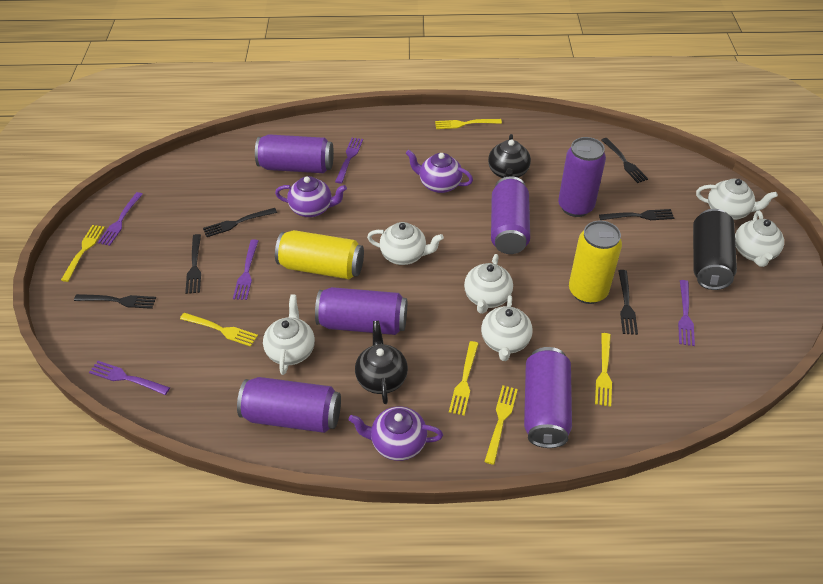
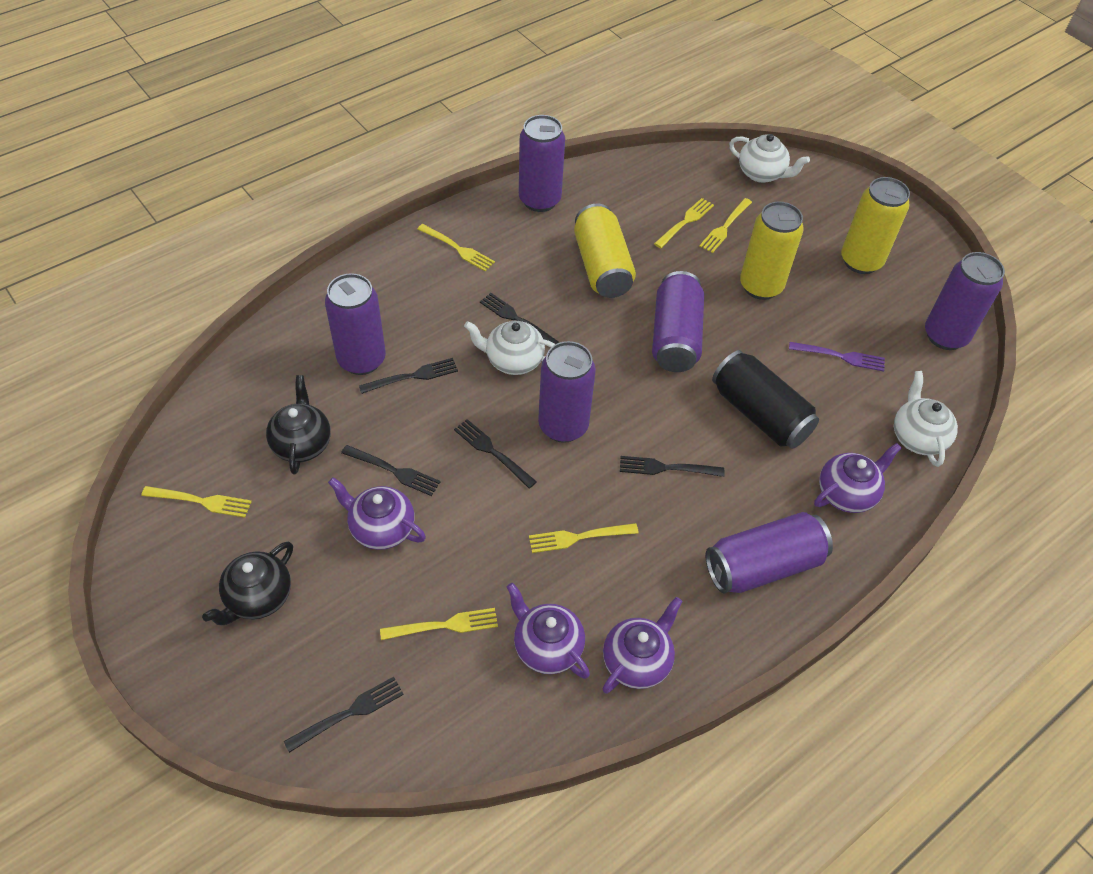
purple fork: [89,361,170,395] [98,192,143,246] [233,239,258,300] [335,138,363,183] [678,280,695,346] = 5 -> [789,342,885,372] = 1
purple teapot: [275,176,347,217] [348,406,443,461] [406,150,473,193] = 3 -> [328,477,426,550] [507,583,590,679] [603,597,682,694] [814,443,902,513] = 4
white teapot: [263,294,315,375] [367,222,444,265] [464,254,513,314] [481,295,533,361] [696,179,778,220] [735,211,784,267] = 6 -> [464,321,555,375] [729,134,810,183] [894,371,958,467] = 3
yellow can: [275,230,364,279] [569,220,622,304] = 2 -> [574,203,636,298] [740,201,804,300] [841,177,910,274] = 3

